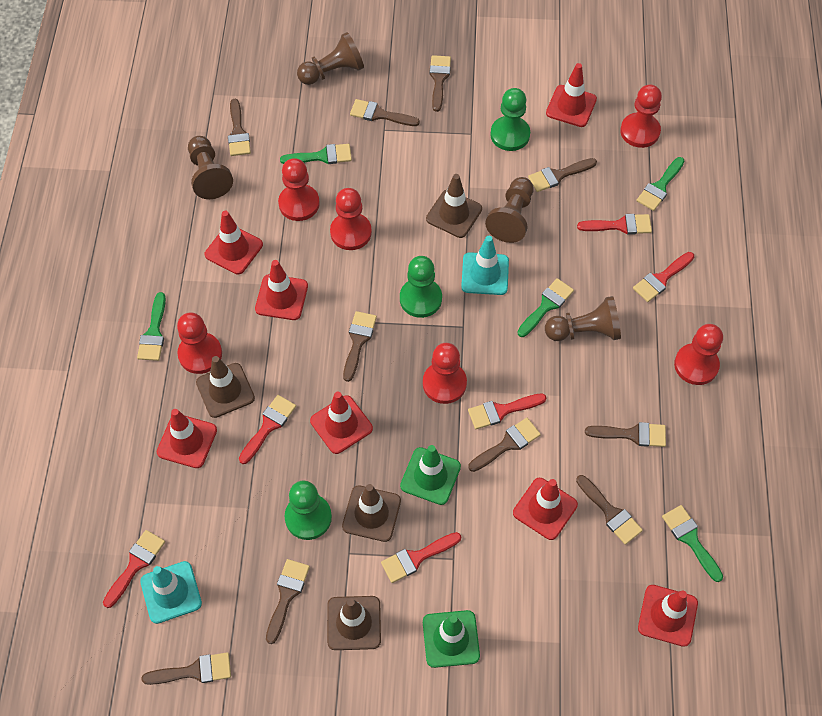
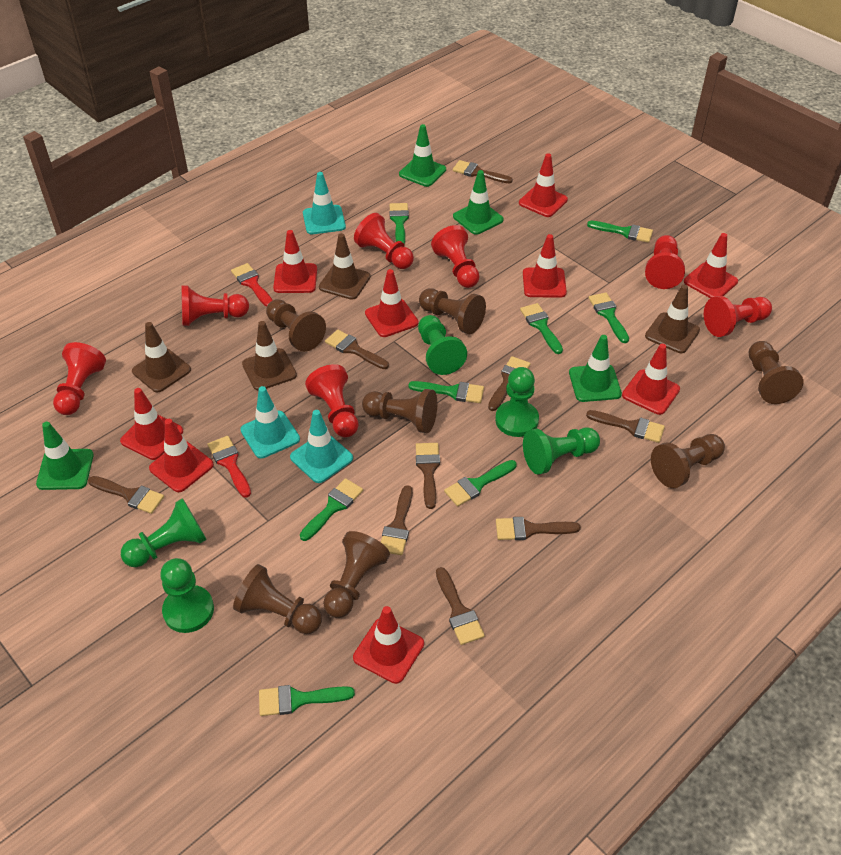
brown brush: [141,652,231,685] [228,99,251,156] [266,559,310,644] [343,311,377,382] [350,99,420,126] [430,55,451,112] [468,418,541,472] [528,158,597,192] [576,475,643,545] [585,422,666,447] = 10 -> [88,476,164,514] [325,330,389,369] [381,485,413,555] [416,443,440,509] [436,567,485,645] [453,160,513,183] [488,356,531,411] [496,517,581,540] [586,410,665,443] = 9
brown pawn: [188,136,233,199] [297,32,364,85] [485,177,533,243] [545,296,621,341] = 4 -> [233,564,322,634] [266,299,326,352] [323,531,390,618] [362,389,437,433] [419,288,486,334] [651,434,725,488] [749,341,803,404] = 7
green brush: [137,292,166,361] [280,144,352,164] [517,278,574,337] [636,157,685,211] [662,505,723,582] = 5 -> [259,685,355,716] [300,478,363,541] [389,203,409,244] [408,381,484,403] [444,460,517,506] [520,303,563,354] [587,221,653,243] [589,292,629,343] = 8
green pawn: [284,481,332,540] [400,256,442,318] [490,88,530,151] = 3 -> [121,498,207,567] [160,558,214,633] [418,315,467,375] [495,367,539,437] [523,427,600,475] = 5
green traffic cone: [400,445,461,505] [423,610,480,668] = 2 -> [36,422,94,490] [399,124,446,187] [453,170,504,235] [569,335,622,402] = 4
red brush: [103,530,165,608] [239,395,296,464] [381,532,462,583] [468,393,546,429] [577,214,652,235] [633,252,694,302] = 6 -> [208,436,251,498] [231,263,273,307] = 2
red pawn: [177,312,222,374] [278,158,320,221] [330,188,372,250] [423,343,467,404] [620,85,662,148] [674,324,723,385] = 6 -> [53,342,106,415] [181,286,249,326] [305,364,359,437] [354,213,414,269] [431,225,480,288] [645,235,685,289] [704,296,772,337] = 7
red traffic cone: [157,409,217,468] [205,211,263,274] [255,260,308,320] [310,392,373,454] [513,478,578,540] [546,63,597,127] [638,585,698,647] = 7 -> [120,388,183,460] [149,419,214,492] [273,230,317,293] [353,606,424,684] [365,269,418,337] [519,153,568,217] [523,234,567,298] [622,344,680,415] [684,233,738,298] = 9
turquoise traffic cone: [140,561,202,624] [461,236,509,295] = 2 -> [240,386,300,458] [290,410,353,483] [303,172,346,234] = 3

